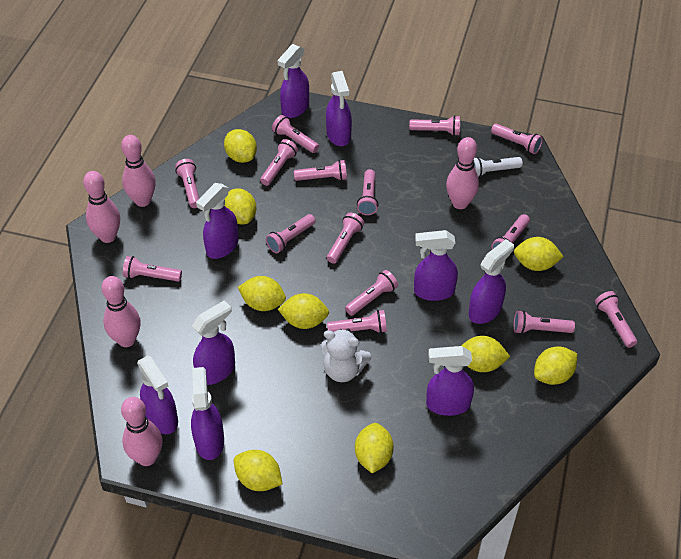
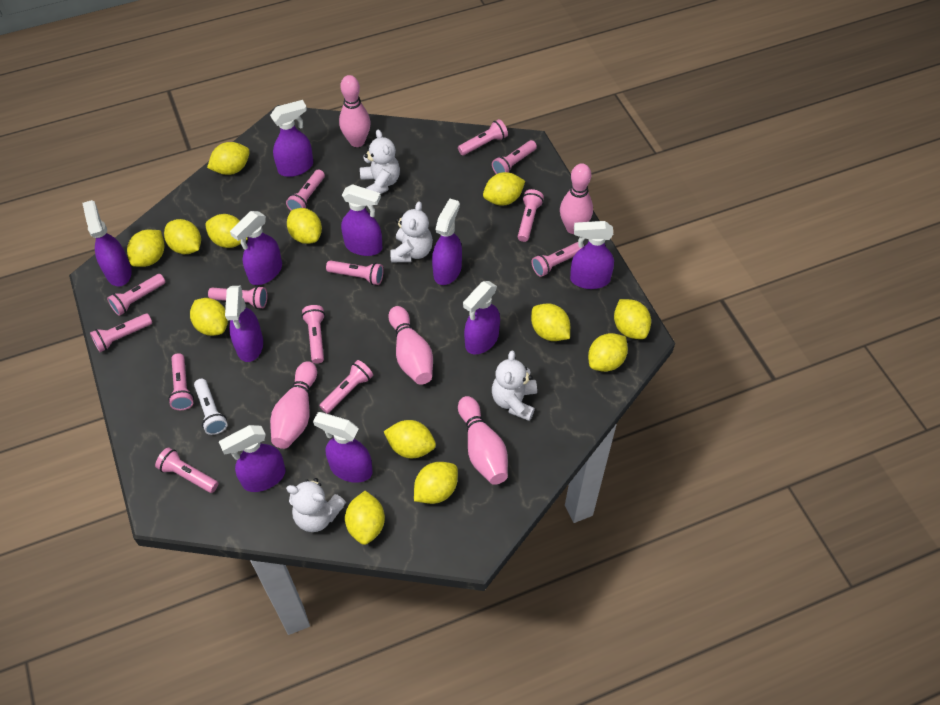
pink flashlight: [123,256,182,282] [175,159,199,208] [260,139,298,186] [266,214,316,253] [272,115,319,153] [294,160,347,181] [327,213,364,264] [327,310,387,333] [345,270,398,316] [357,169,378,215] [409,115,460,136] [491,124,543,154] [491,214,530,254] [514,310,575,334] [595,291,637,348] = 15 -> [90,313,152,352] [107,274,165,316] [155,447,218,493] [168,353,194,410] [208,286,268,309] [286,169,325,210] [302,305,325,364] [319,360,373,414] [326,260,384,285] [458,119,508,155] [492,140,537,174] [518,189,544,242] [532,242,584,277] = 13
purple spray bottle: [137,355,178,434] [191,367,224,460] [192,300,235,385] [196,183,239,259] [277,44,309,118] [326,71,352,146] [414,230,458,301] [426,346,474,416] [469,239,514,324] = 9 -> [82,200,132,287] [219,425,286,492] [225,286,263,362] [230,211,282,285] [270,100,313,177] [313,412,373,483] [341,184,383,256] [432,198,462,285] [463,281,500,354] [570,221,614,289] = 10
white teddy bear: [321,329,371,382] = 1 -> [286,478,346,532] [360,129,400,194] [391,201,433,262] [492,350,537,421] = 4
yellow lemon: [224,129,257,163] [224,188,256,224] [234,450,283,491] [238,276,286,311] [278,293,329,329] [355,423,394,474] [461,336,510,372] [514,237,564,271] [534,346,577,385] = 9 -> [127,230,164,267] [164,219,201,254] [190,298,228,336] [205,214,248,248] [207,142,250,175] [287,208,322,244] [345,491,385,545] [384,420,436,458] [414,462,458,504] [483,172,525,206] [531,304,570,341] [588,333,628,372] [614,299,651,339] = 13

